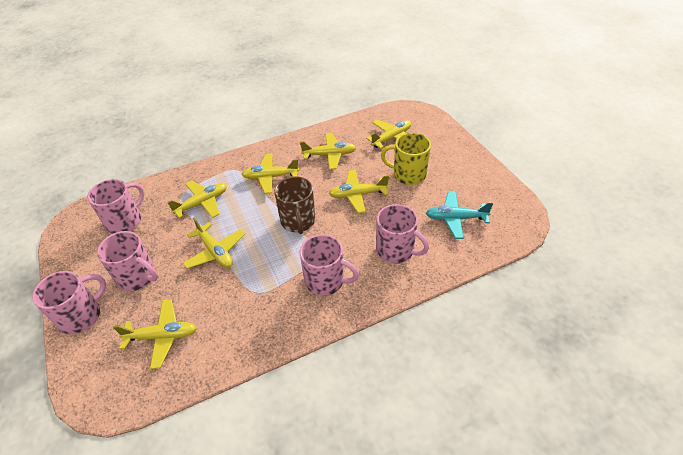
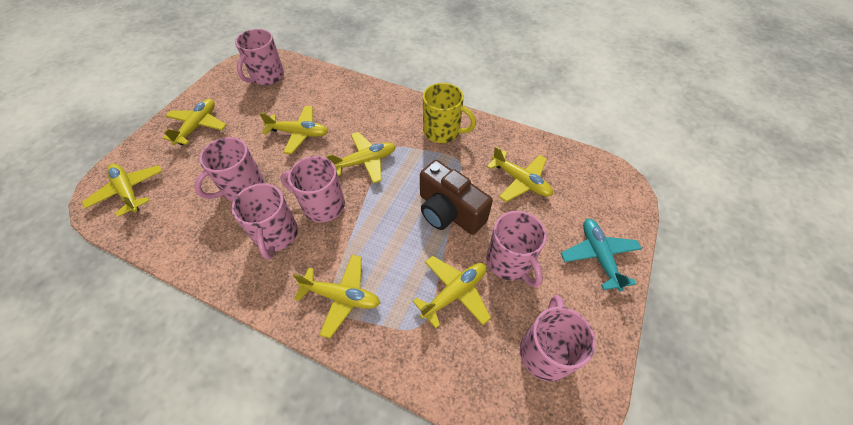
brown camera: none = 0 -> [420,160,493,235] = 1
brown mug: [274,176,316,234] = 1 -> none = 0
pink mug: [32,271,106,334] [87,179,145,234] [97,231,158,291] [300,234,359,296] [376,204,429,263] = 5 -> [194,137,264,202] [231,183,298,259] [235,29,284,85] [280,156,345,222] [486,211,547,287] [520,295,596,382] = 6

